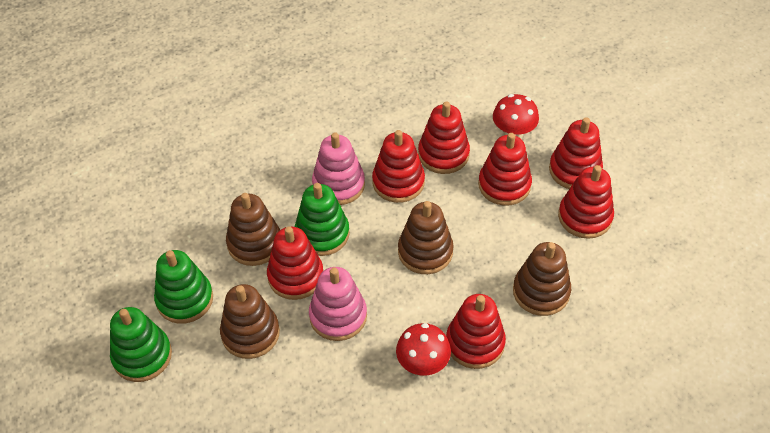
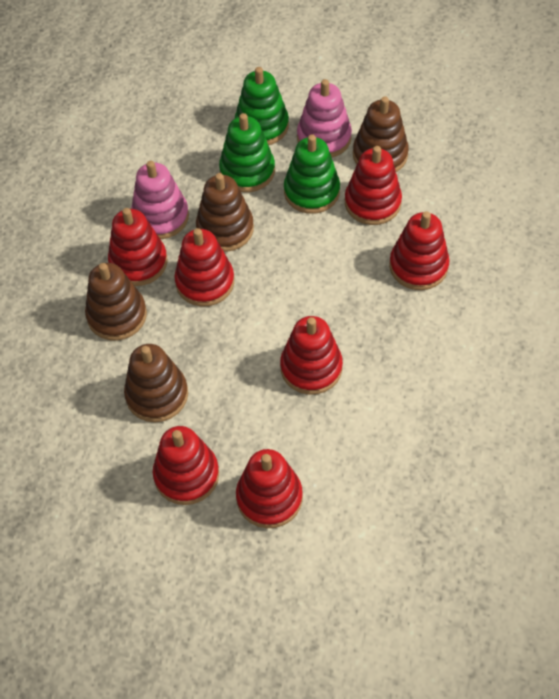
red mushroom: [396,323,451,376] [493,94,539,139] = 2 -> none = 0

